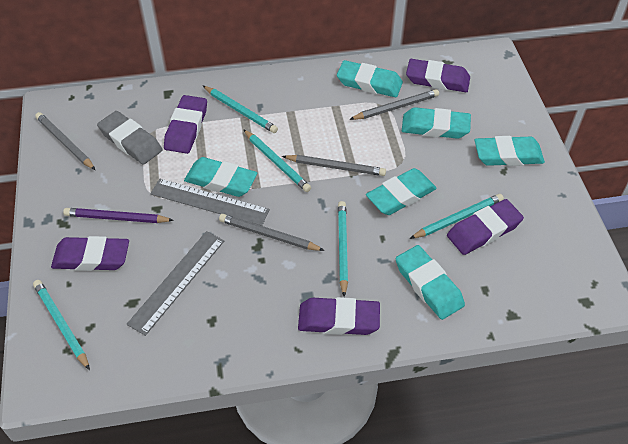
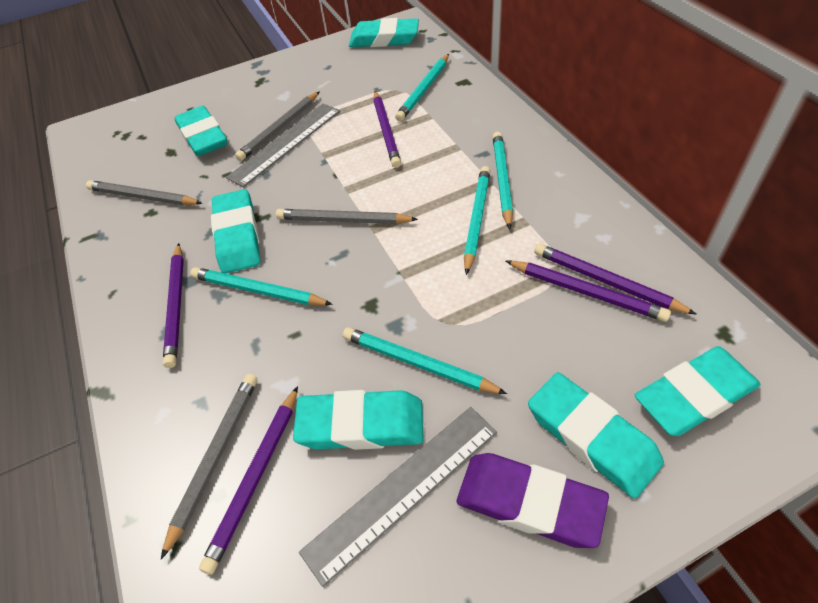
grey eraser: [97,111,162,165] = 1 -> none = 0
purple eraser: [51,236,129,271] [164,95,207,154] [298,297,380,335] [406,59,470,92] [447,199,524,255] = 5 -> [457,453,609,548] = 1
purple pencil: [63,208,173,223] = 1 -> [163,243,184,368] [199,386,298,575] [373,91,401,168] [506,261,671,322] [534,244,697,315] = 5

